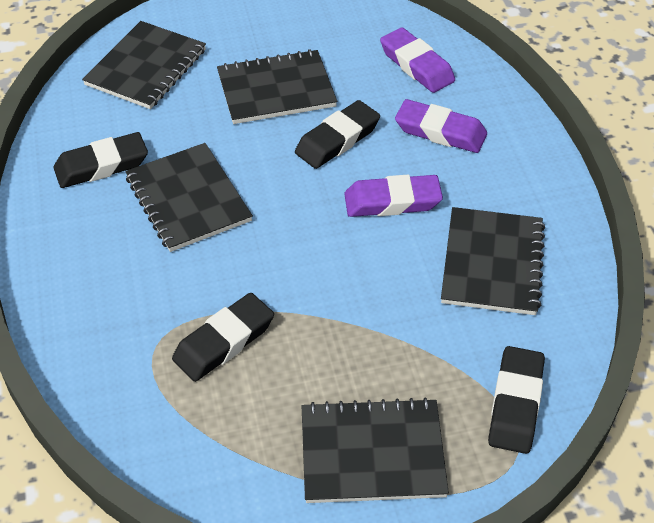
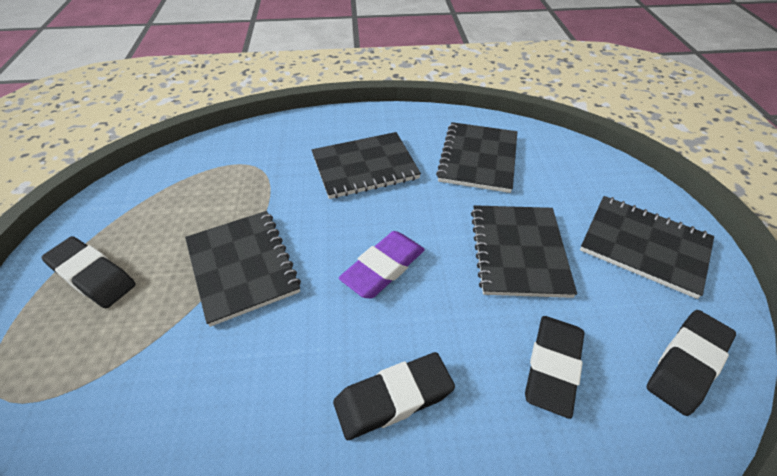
purple eraser: [344,175,443,217] [380,27,455,93] [395,99,487,153] = 3 -> [339,231,425,298] = 1

